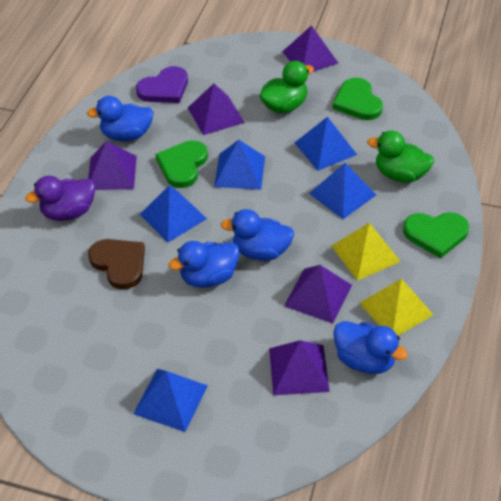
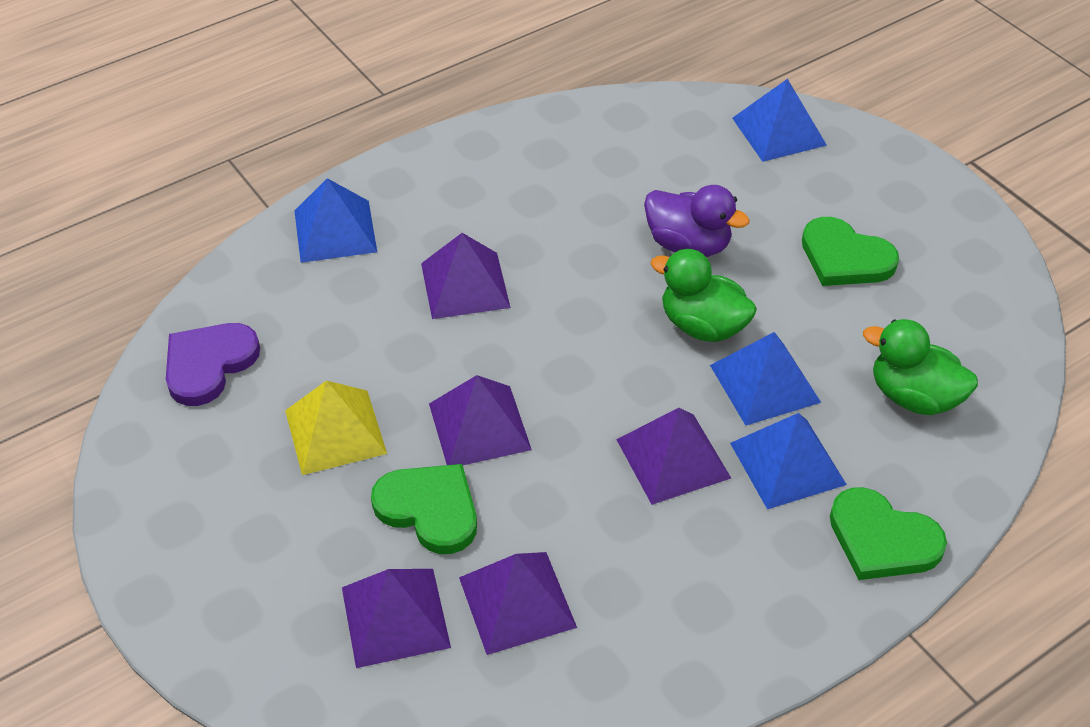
blue duck: [87,96,154,141] [169,241,240,288] [221,209,294,261] [333,321,408,374] = 4 -> none = 0
blue pyramid: [133,369,208,432] [139,185,207,242] [214,140,265,190] [295,117,357,171] [309,163,376,219] = 5 -> [295,178,377,263] [710,332,821,426] [730,413,847,509] [732,79,827,162] = 4
brown heart: [88,239,145,290] = 1 -> none = 0
yellow pyramid: [331,223,401,281] [359,279,434,336] = 2 -> [285,381,387,475] = 1

